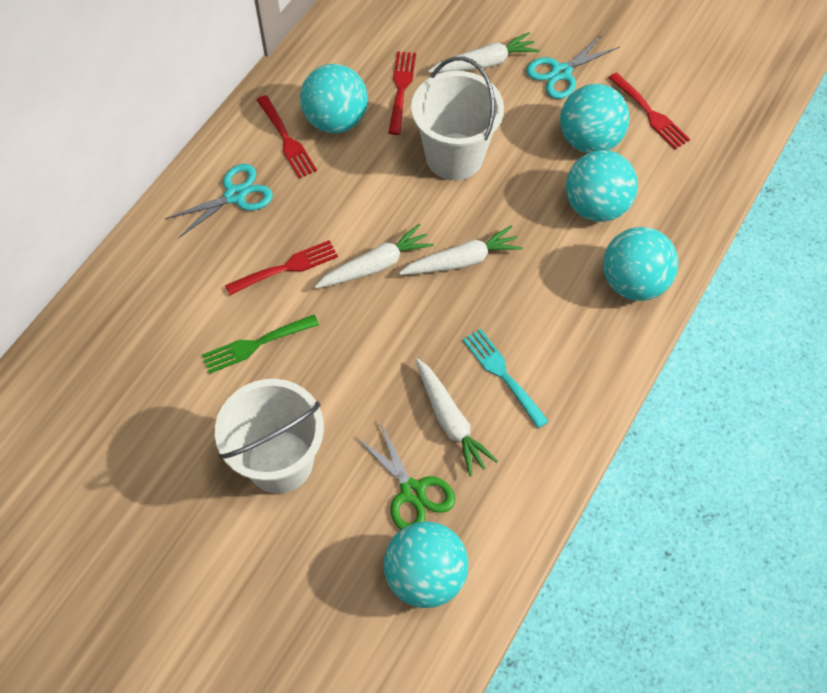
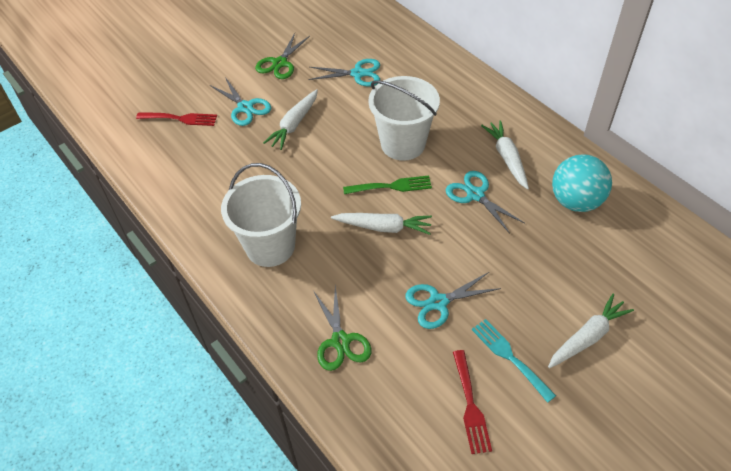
green scissors: [355,422,455,530] = 1 -> [255,33,310,79] [314,286,372,371] = 2
red fork: [225,240,338,295] [257,95,317,179] [388,51,416,135] [609,72,690,149] = 4 -> [136,112,217,126] [453,350,492,454] = 2
turquoise ball: [300,64,368,133] [384,521,468,608] [560,84,630,153] [566,150,638,222] [603,227,678,301] = 5 -> [552,154,612,212] = 1
turquoise scissors: [165,164,273,238] [526,34,620,99] = 2 -> [210,77,271,126] [308,59,380,86] [405,272,501,329] [446,171,524,234] = 4

